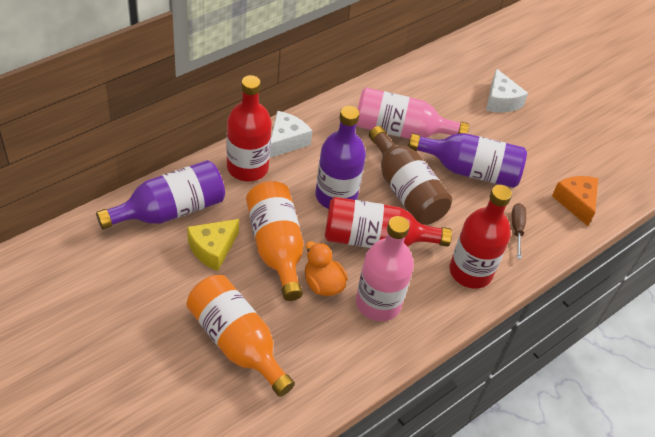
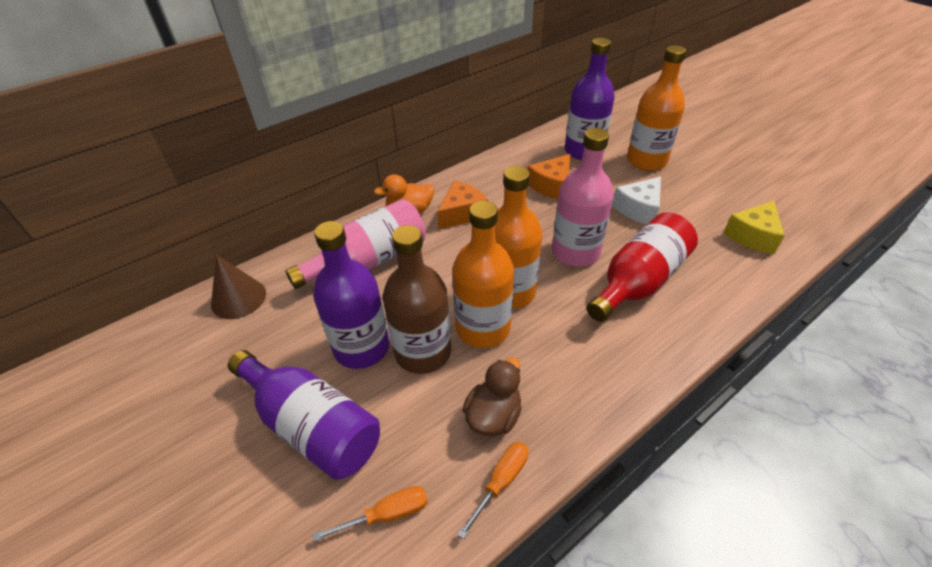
brown cone: none = 0 -> [211,255,266,319] = 1
brown duck: none = 0 -> [462,357,522,436] = 1
brown screwdriver: [512,203,526,259] = 1 -> none = 0
orange bottle: [186,275,295,397] [246,181,304,301] = 2 -> [452,201,514,348] [495,166,542,309] [627,45,686,171] = 3
orange cheese: [552,176,598,226] = 1 -> [437,180,488,229] [528,154,571,199] = 2
orange screwdriver: none = 0 -> [313,486,428,542] [457,442,529,539] = 2
red bottle: [227,75,272,182] [325,197,452,248] [449,185,512,289] = 3 -> [587,212,698,322] = 1
white cheese: [270,111,312,158] [486,68,528,113] = 2 -> [612,177,661,224] = 1

